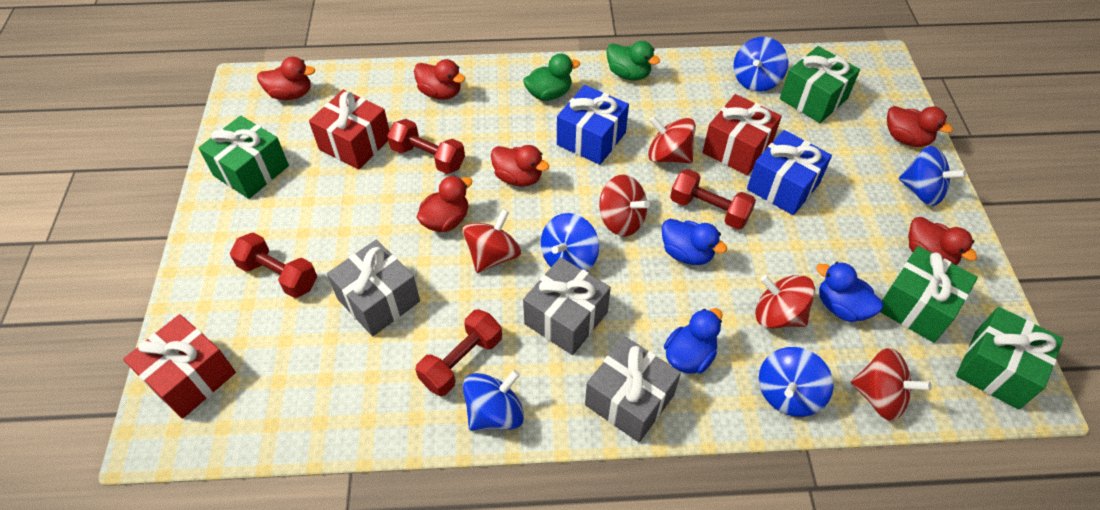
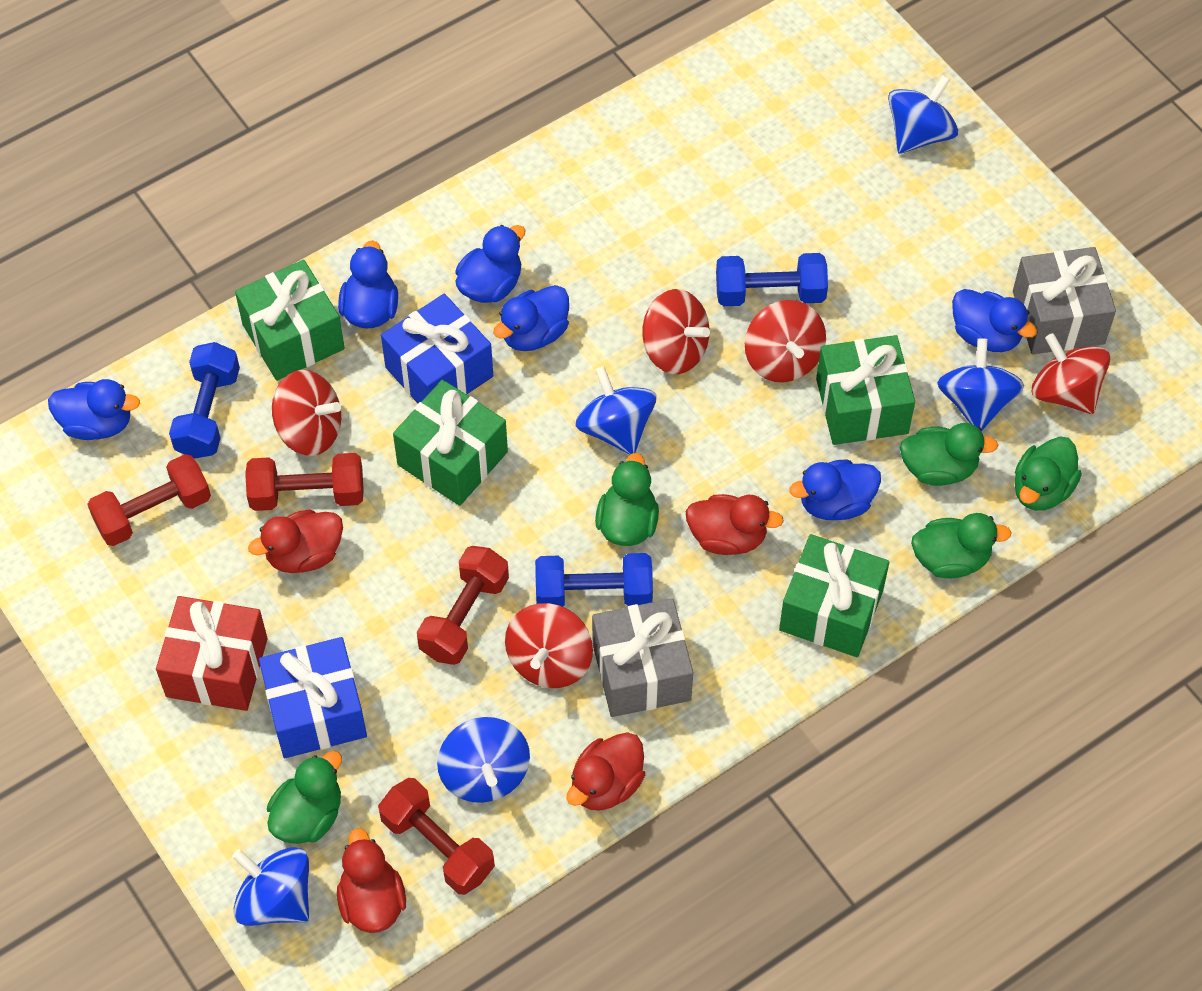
blue duck: [662,219,727,265] [664,308,723,374] [816,262,883,322] = 3 -> [48,379,140,440] [338,240,398,328] [455,225,525,303] [493,285,569,351] [789,459,881,520] [952,289,1037,352] = 6
blue dumbbell: none = 0 -> [169,342,240,458] [535,553,653,607] [716,253,828,306] = 3
green duck: [523,53,580,101] [606,41,660,81] = 2 -> [267,751,342,844] [595,453,659,546] [900,423,998,486] [911,513,1012,578] [1014,437,1082,511] = 5
grey gift: [327,240,420,336] [523,257,611,355] [585,336,681,442] = 3 -> [592,598,693,717] [1013,247,1116,354] = 2
red duck: [257,57,315,100] [414,59,466,100] [416,175,472,232] [491,145,549,187] [887,106,953,147] [908,217,978,265] = 6 -> [248,509,343,573] [337,828,406,933] [566,732,645,811] [686,494,784,555] = 4
red gift: [123,314,236,419] [309,90,390,169] [702,94,782,176] = 3 -> [156,596,268,711] = 1

